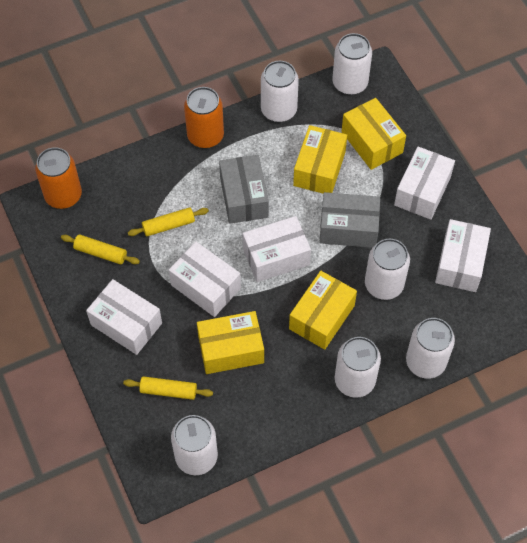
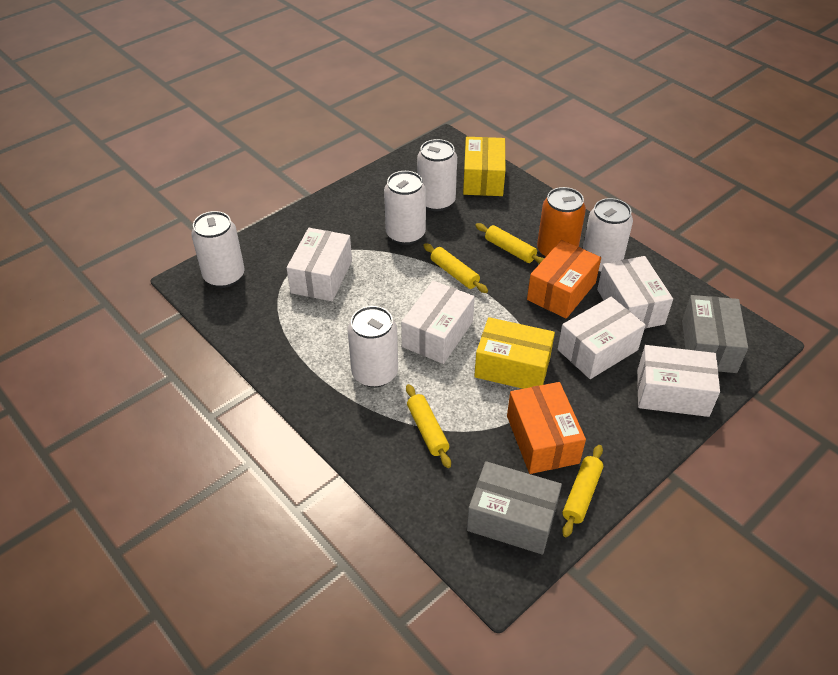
orange box: none = 0 -> [507,382,586,474] [527,240,601,319] = 2
orange can: [35,147,82,209] [184,87,224,148] = 2 -> [537,187,586,257] = 1
white can: [171,415,218,475] [261,61,299,122] [332,33,372,95] [335,337,381,398] [365,239,410,300] [406,318,455,379] = 6 -> [191,211,245,288] [348,306,398,388] [384,171,426,245] [417,139,457,211] [583,198,633,274] = 5
yellow box: [197,311,264,374] [289,271,357,350] [293,125,347,194] [341,98,406,170] = 4 -> [463,137,505,196] [474,317,555,389] = 2
yellow rolling pin: [61,234,140,264] [123,376,213,400] [128,207,209,236] = 3 -> [406,384,451,468] [423,243,488,293] [475,223,544,264] [562,445,603,537] = 4

